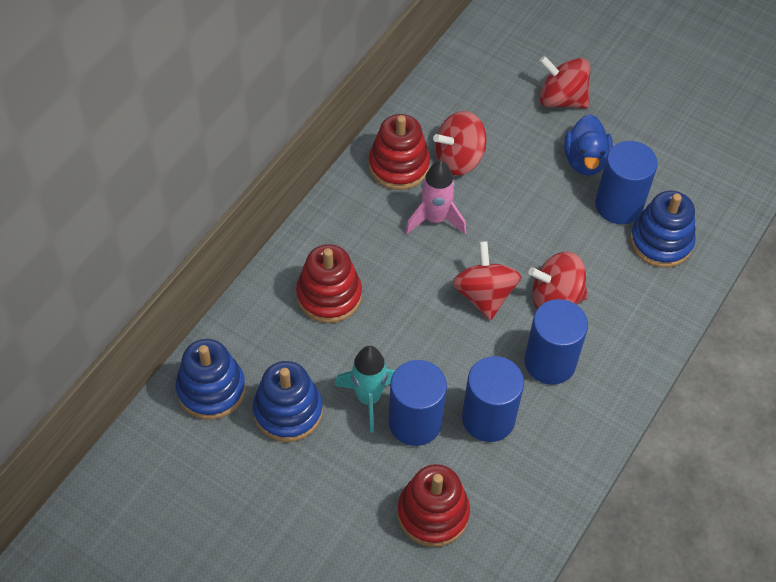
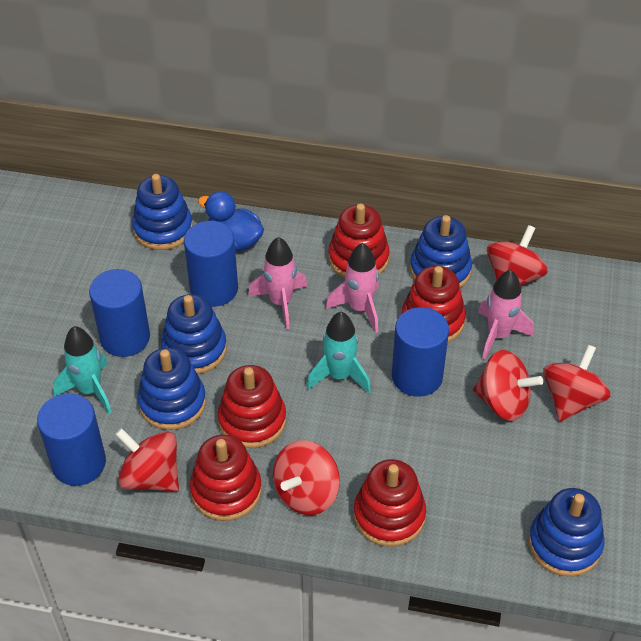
blue stacking toy: [176,339,246,420] [253,361,323,442] [630,191,696,268] = 3 -> [132,174,193,250] [138,348,206,430] [161,294,227,374] [410,215,472,288] [528,488,604,577] = 5
pink rocket: [405,161,466,235] = 1 -> [248,237,307,329] [326,243,379,333] [478,270,534,360] = 3
red spinning top: [433,111,486,175] [452,241,521,321] [528,252,588,309] [539,56,591,108] = 4 -> [115,428,179,492] [273,440,340,515] [473,350,543,421] [487,225,548,286] [543,345,610,421] = 5
red stacking toy: [296,244,362,323] [369,114,430,190] [397,464,470,547] = 3 -> [190,435,262,521] [218,365,286,448] [328,204,389,278] [353,459,426,547] [402,266,466,342] = 5
turquoise rocket: [334,346,395,433] = 1 -> [53,326,112,414] [306,312,371,393] = 2

